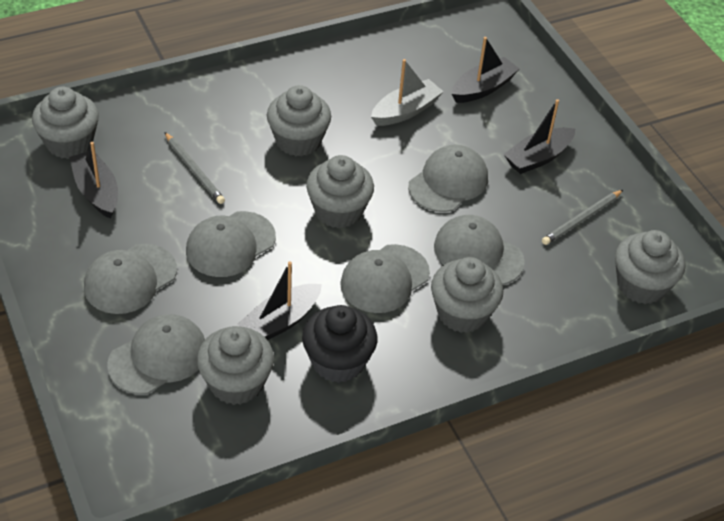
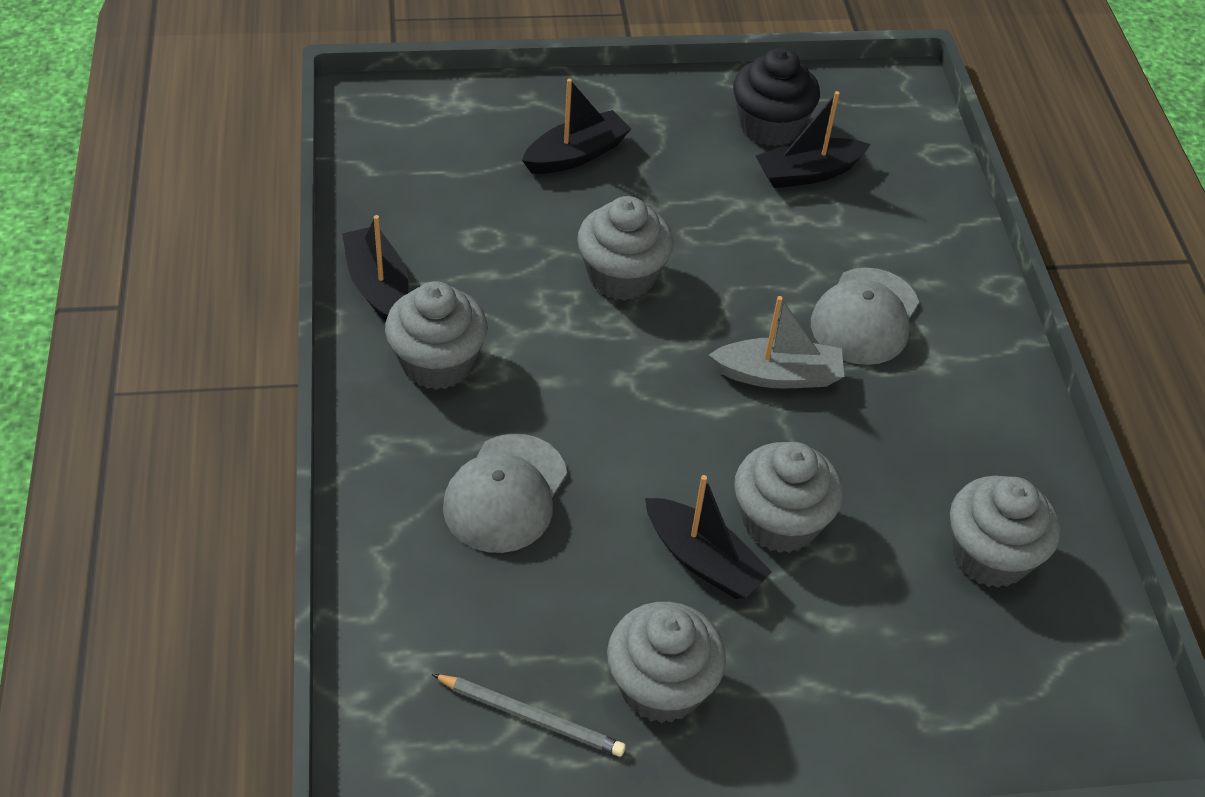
grey cap: [84,244,177,314] [107,314,205,394] [186,211,276,277] [340,244,430,313] [408,144,488,212] [434,215,525,285] = 6 -> [443,434,567,553] [811,268,919,365] = 2
grey cupcake: [32,87,99,159] [197,326,274,405] [267,85,331,157] [306,155,374,228] [431,257,503,333] [615,230,685,304] = 6 -> [385,281,488,390] [577,196,674,301] [607,602,726,723] [734,442,843,553] [950,476,1060,588] = 5
grey pencil: [165,132,225,204] [542,190,623,245] = 2 -> [432,674,626,757] = 1

